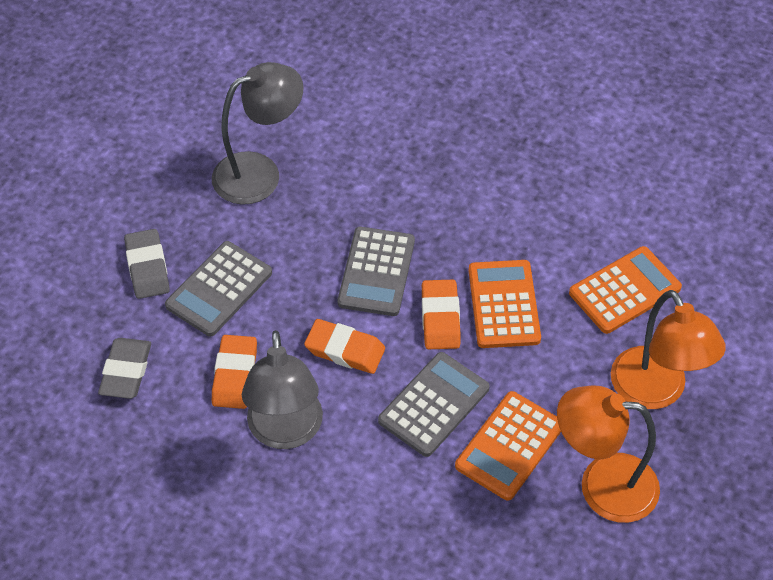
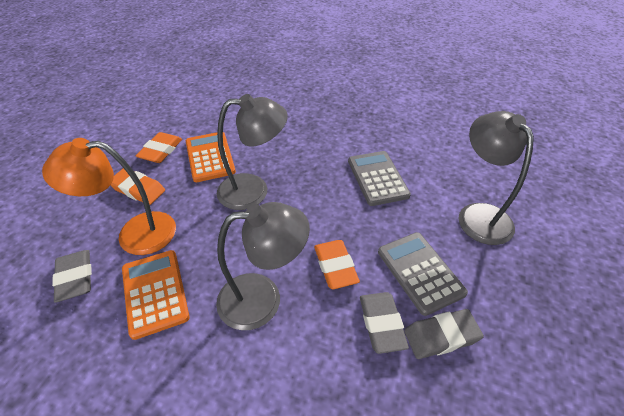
grey calculator: [165,241,272,337] [338,227,415,316] [378,352,490,457] = 3 -> [348,151,411,206] [378,232,468,316] = 2
grey eraser: [98,338,151,399] [124,229,170,299] = 2 -> [52,250,92,303] [360,292,409,354] [404,309,484,359] = 3
grey lamp: [212,62,304,205] [242,330,323,449] = 2 -> [216,202,310,330] [217,94,288,210] [458,111,534,245] = 3
orange calculator: [455,391,561,501] [469,260,541,348] [569,246,682,334] = 3 -> [122,250,190,340] [186,132,236,182] = 2
orange lamp: [557,386,660,523] [611,290,726,409] = 2 -> [42,138,176,255] = 1

